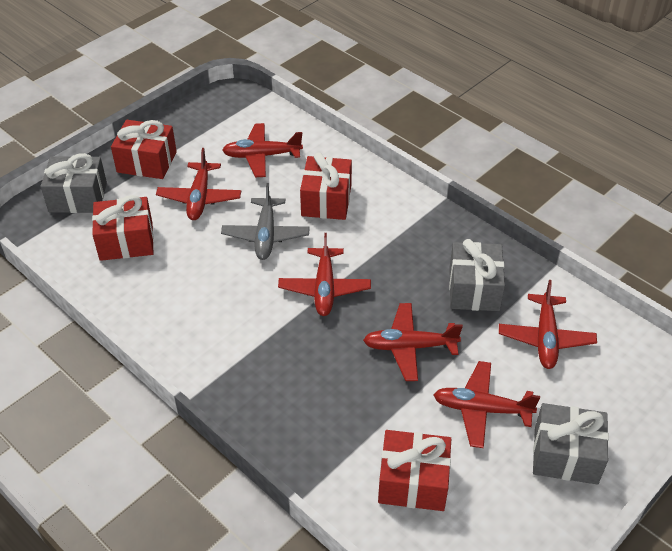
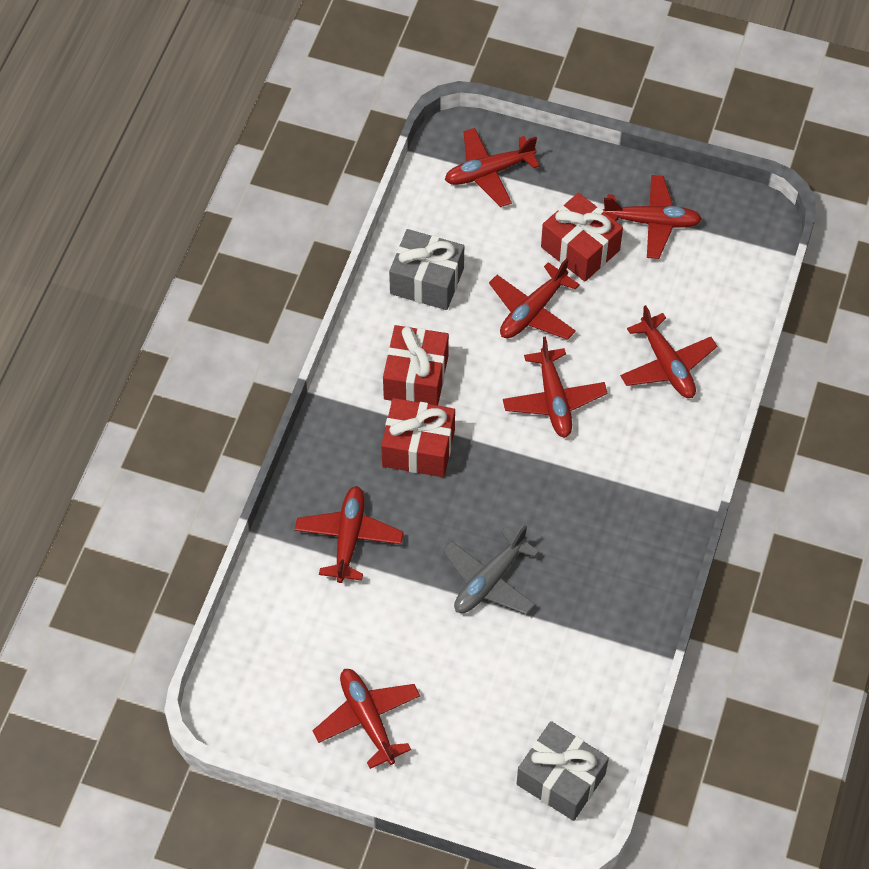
grey gift: [41,153,107,213] [449,239,505,311] [533,403,609,485] = 3 -> [389,229,464,310] [517,721,609,821] = 2
red gift: [92,195,154,261] [111,120,177,179] [300,153,352,220] [378,430,451,511] = 4 -> [381,398,455,477] [383,325,449,406] [541,193,623,282] = 3
red plane: [156,148,241,220] [222,123,303,177] [278,233,371,316] [363,303,463,381] [434,361,540,448] [499,280,597,369] = 6 -> [295,486,404,583] [312,669,420,769] [445,128,540,207] [489,258,580,340] [503,337,607,438] [603,175,702,259] [620,305,717,398] = 7

